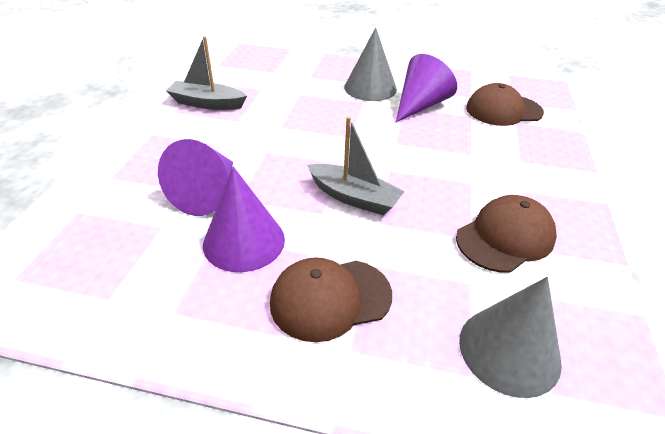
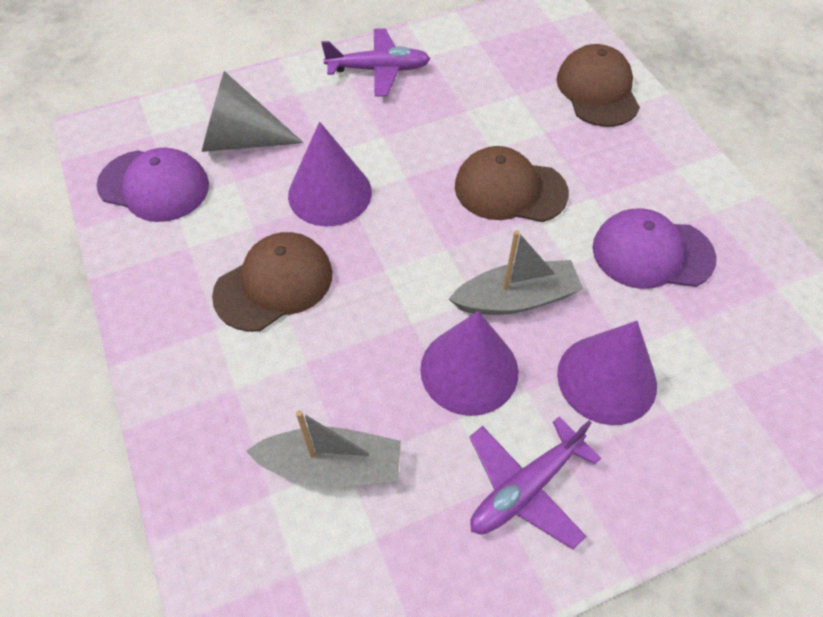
grey cone: [344,28,397,101] [459,277,562,398] = 2 -> [202,71,304,152] = 1
purple cap: none = 0 -> [96,148,209,222] [593,209,717,289] = 2
purple plane: none = 0 -> [321,28,430,97] [469,417,601,549] = 2

